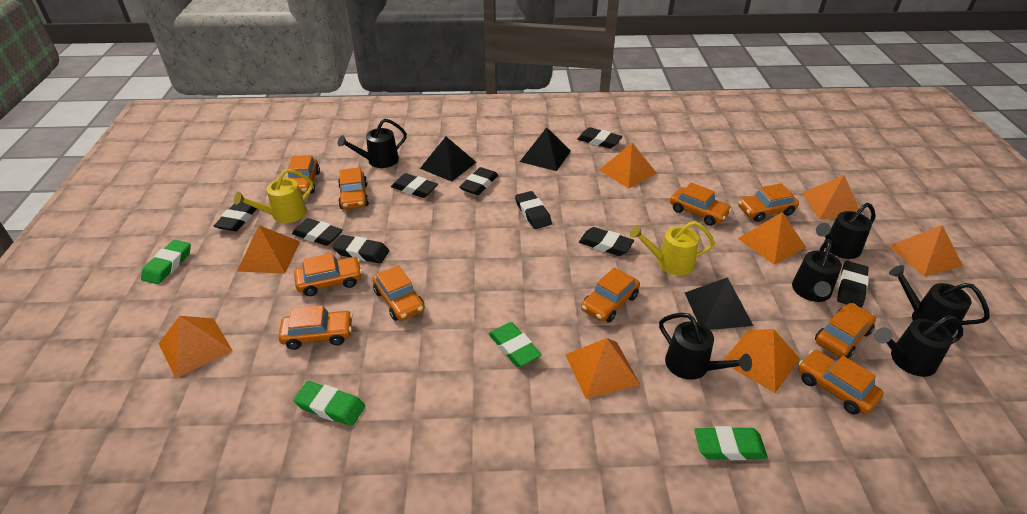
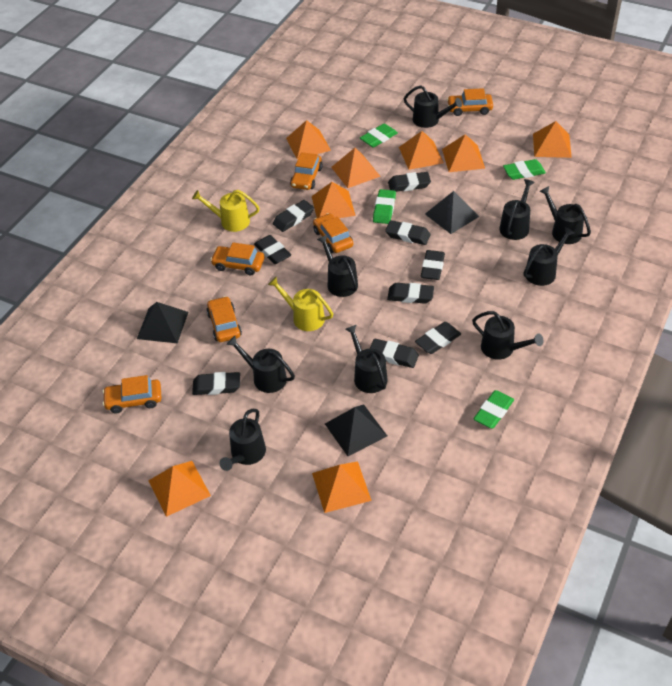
black watering can: [338,119,407,168] [659,313,752,380] [792,239,842,302] [816,203,876,259] [875,315,963,377] [889,265,990,336] = 6 -> [220,409,266,471] [226,336,295,393] [317,235,358,297] [345,325,388,393] [404,85,462,128] [472,311,543,360] [499,179,535,240] [523,227,574,286] [539,186,591,244] = 9
orange car: [278,305,353,350] [288,155,320,194] [294,253,362,296] [338,167,369,209] [373,265,425,321] [581,267,640,323] [670,182,732,226] [738,183,799,222] [798,350,884,415] [815,303,876,358] = 10 -> [102,375,161,413] [207,296,242,342] [210,243,265,275] [290,152,323,190] [313,213,353,253] [447,88,493,116] = 6

